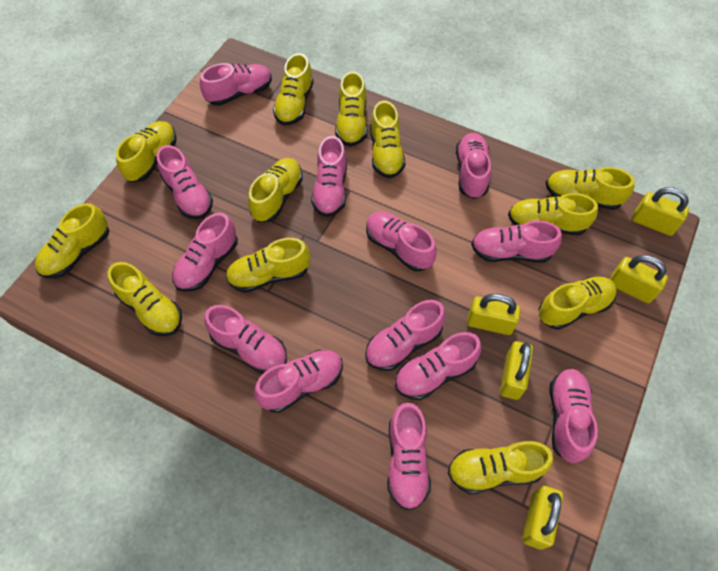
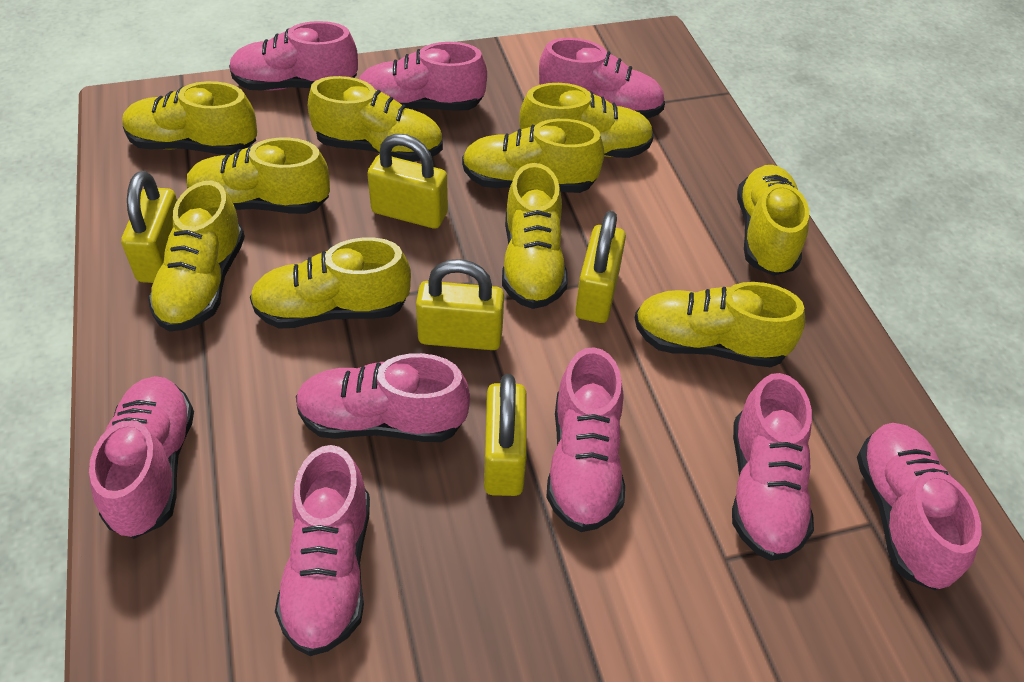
pink shoe: [157,145,213,219] [172,213,238,292] [200,63,272,106] [204,305,287,374] [254,350,343,413] [311,136,347,217] [365,300,446,371] [366,212,437,272] [387,402,431,511] [395,332,482,400] [456,133,491,199] [471,220,562,263] [549,369,598,463] = 13 -> [89,376,194,539] [229,21,358,91] [275,445,370,656] [296,353,470,442] [359,42,487,111] [539,38,665,119] [546,347,625,532] [732,373,814,561] [857,423,981,590] = 9
yellow shoe: [35,203,109,278] [108,262,182,336] [116,121,177,182] [226,238,310,293] [248,158,302,222] [273,53,314,126] [335,71,367,147] [370,100,406,179] [448,441,553,494] [508,193,598,235] [538,276,617,330] [546,167,635,210] = 12 -> [122,81,257,155] [148,181,245,331] [186,138,330,214] [250,237,411,329] [308,76,443,162] [462,119,604,193] [502,163,568,309] [519,83,654,158] [635,282,805,367] [737,165,809,276] = 10

